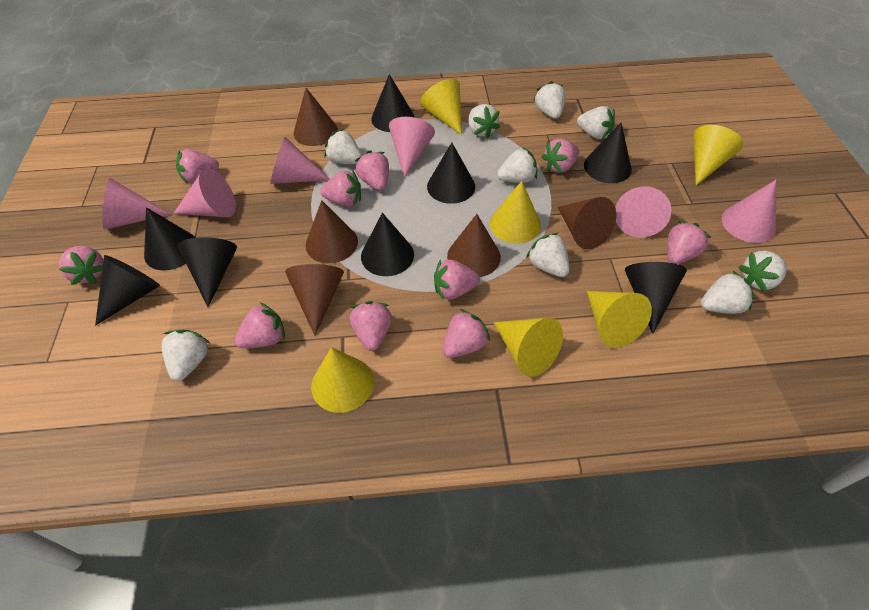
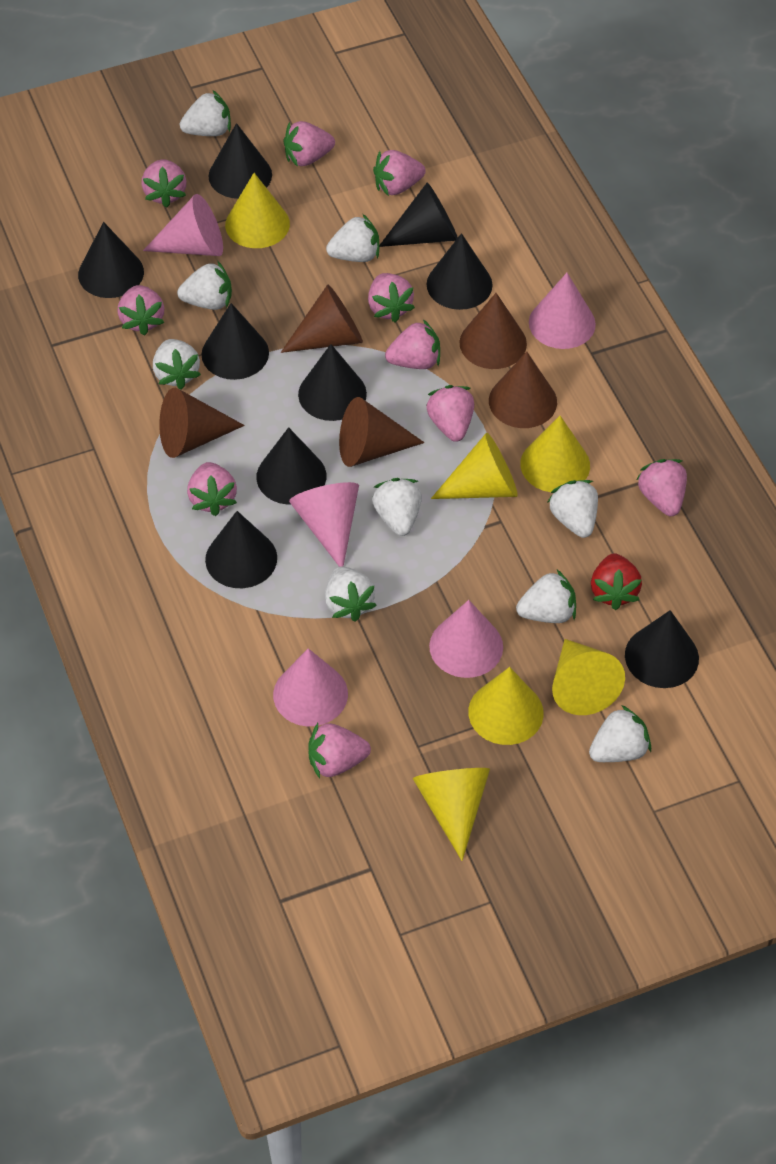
black cone: [95,255,160,325] [144,207,196,270] [177,238,237,307] [361,213,414,276] [371,74,415,132] [427,143,475,204] [584,123,632,183] [625,262,687,334] = 8 -> [78,222,144,298] [202,303,269,380] [205,511,277,588] [209,123,272,199] [256,427,326,505] [298,344,367,421] [379,182,458,247] [427,233,493,310] [625,610,699,688] = 9
pink cone: [102,178,170,230] [174,169,236,217] [270,137,330,184] [389,117,435,178] [615,186,672,238] [722,180,776,243] = 6 -> [143,194,223,256] [273,648,348,726] [289,482,359,567] [429,600,503,678] [529,273,596,349] = 5
red strawberry: none = 0 -> [591,553,642,610] = 1

